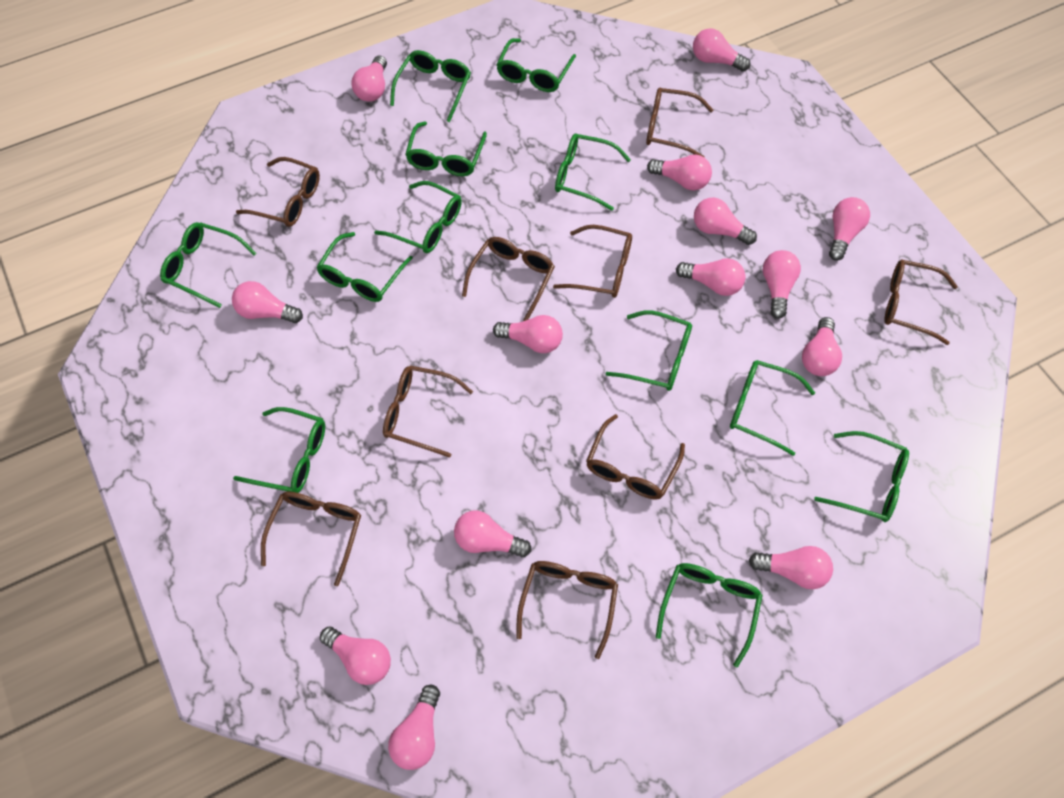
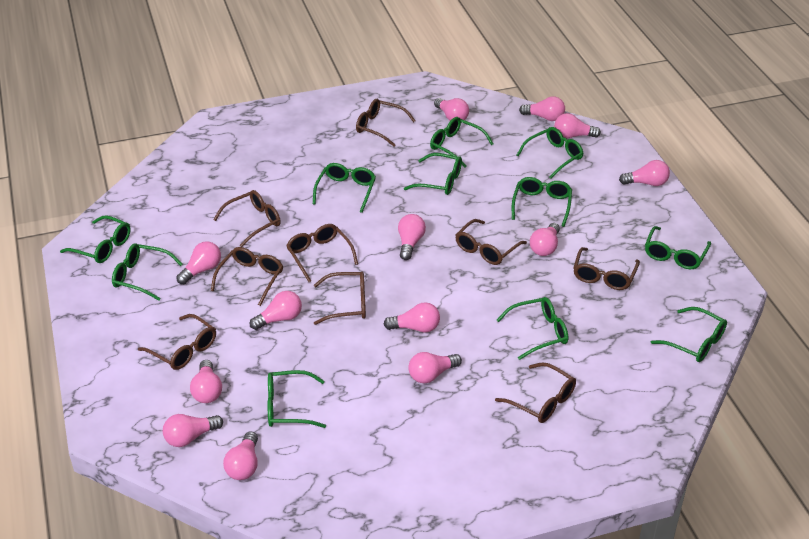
green glasses: [160,222,256,308] [233,407,325,493] [316,232,413,302] [374,181,462,253] [390,50,471,122] [405,121,487,176] [497,38,576,92] [555,134,631,211] [605,310,692,391] [656,563,763,667] [730,360,815,456] [814,431,909,522] = 12 -> [60,215,131,263] [112,243,182,301] [268,370,326,428] [313,163,376,213] [404,153,462,195] [430,117,494,168] [497,297,568,360] [512,177,572,227] [517,127,584,178] [645,226,711,269] [651,307,727,362] = 11
pink light bulb: [232,281,303,323] [320,626,391,685] [352,56,387,102] [388,685,440,770] [454,511,531,557] [493,315,563,353] [647,155,712,190] [676,258,746,296] [693,28,750,72] [694,197,757,245] [749,546,833,589] [763,250,801,319] [802,317,842,376] [829,197,870,261] = 14 -> [163,414,223,447] [176,241,221,284] [190,360,222,403] [223,431,258,480] [250,291,302,330] [383,302,440,332] [398,214,426,260] [408,352,462,383] [434,98,469,121] [519,97,565,121] [530,223,560,256] [554,113,601,138] [619,160,670,186] = 13

